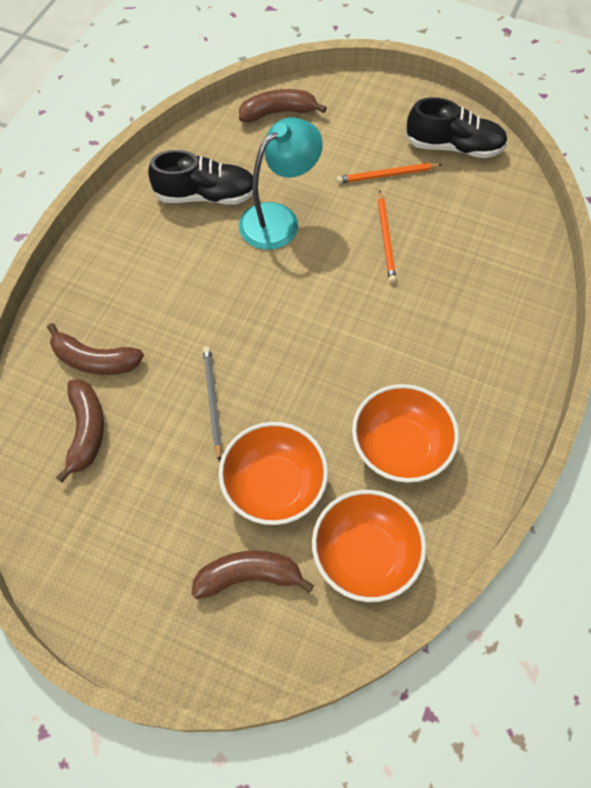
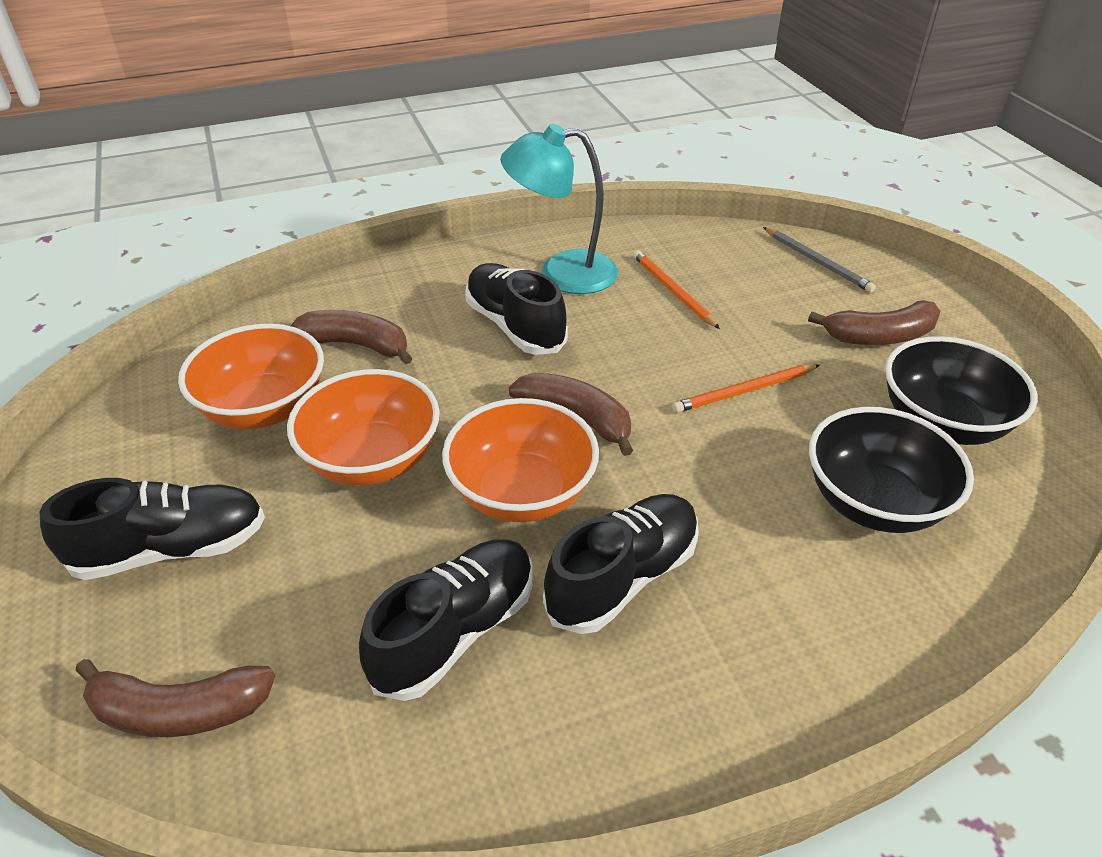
black bowl: none = 0 -> [809,407,974,533] [885,336,1037,445] = 2
black shoe: [148,150,253,205] [405,97,508,158] = 2 -> [39,478,265,580] [359,540,533,701] [465,263,568,355] [543,494,699,634] = 4

